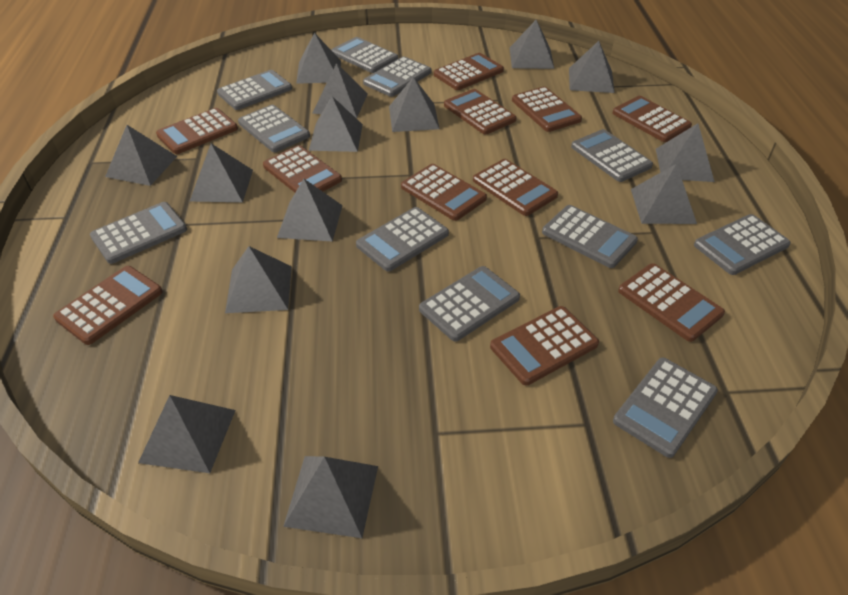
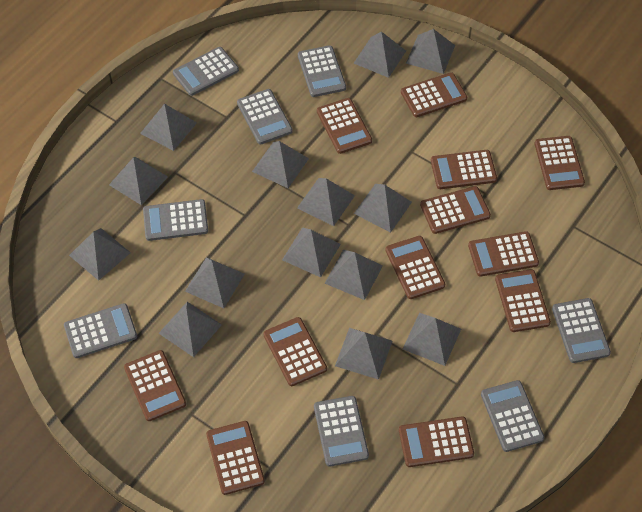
brown calculator: [53,266,163,345] [156,108,238,154] [263,145,342,192] [401,164,487,221] [434,53,504,90] [444,89,516,135] [473,159,558,216] [490,306,599,385] [512,86,582,132] [612,96,692,142] [618,263,725,342] = 11 -> [124,350,186,421] [206,421,265,495] [263,317,327,386] [317,98,372,154] [385,236,445,299] [399,416,474,467] [401,72,467,117] [420,186,491,234] [431,150,497,189] [468,231,539,276] [495,269,551,332] [534,136,585,190] = 12
grey calculator: [90,202,187,264] [217,70,292,110] [238,105,310,152] [331,37,398,73] [356,207,449,271] [363,56,432,97] [419,266,520,341] [542,205,638,268] [571,129,653,182] [613,358,718,458] [694,214,791,275] = 11 -> [64,303,137,358] [143,199,208,241] [173,47,239,96] [237,89,293,144] [298,45,346,97] [314,396,369,467] [481,380,544,452] [552,298,611,363] = 8

